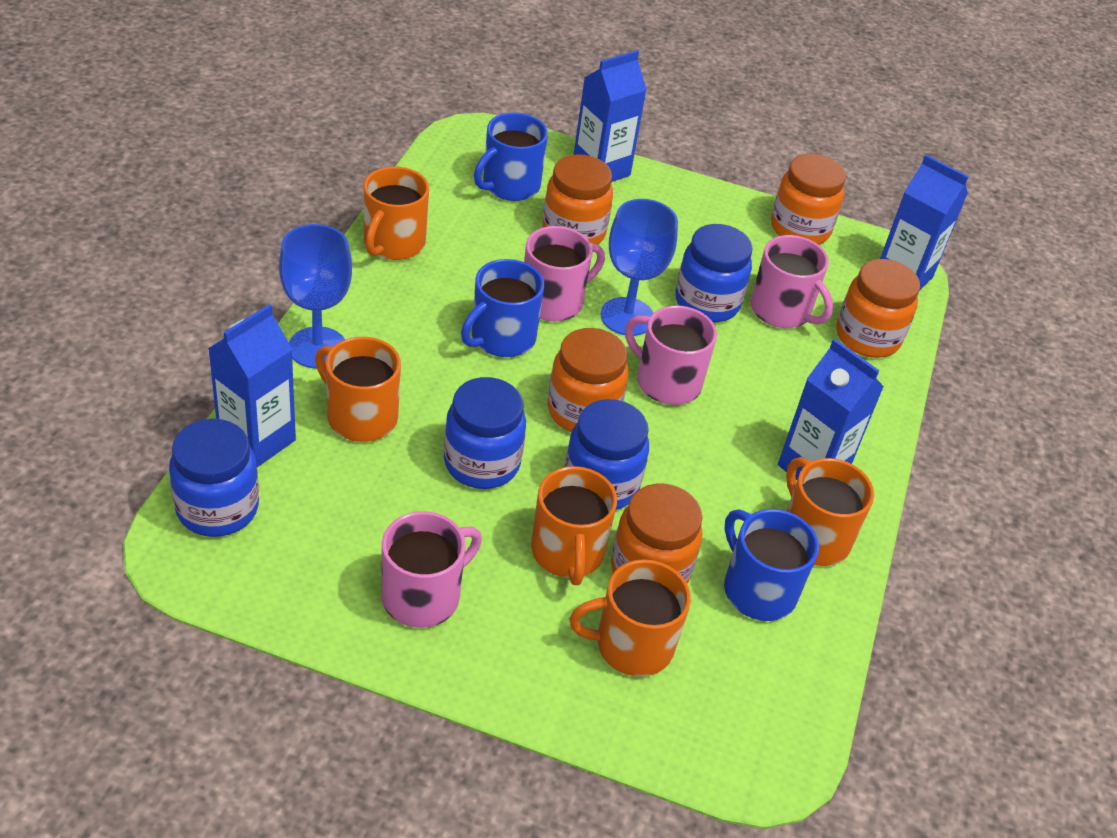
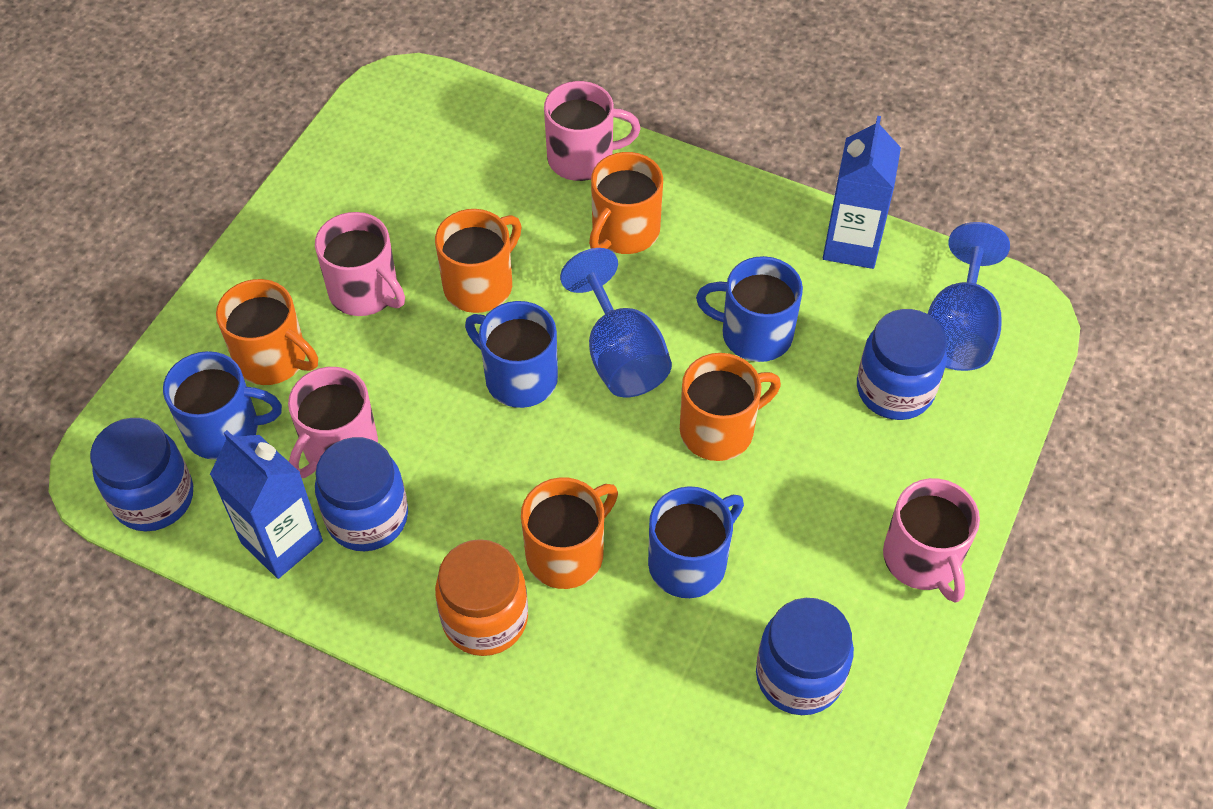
blue carton: [208,304,296,467] [574,50,647,182] [778,339,884,480] [880,155,969,291] = 4 -> [210,430,323,579] [823,116,901,269] = 2
blue mug: [461,259,544,357] [474,112,548,201] [724,509,819,621] = 3 -> [163,351,282,460] [465,301,558,408] [648,486,744,598] [696,256,803,362] = 4
orange jar: [542,154,613,245] [548,328,629,432] [611,483,702,584] [771,154,846,245] [836,259,920,358] = 5 -> [435,539,528,656] = 1

